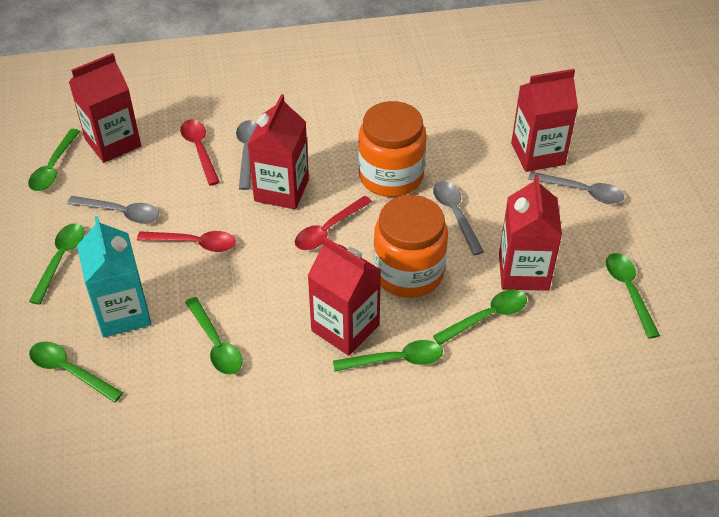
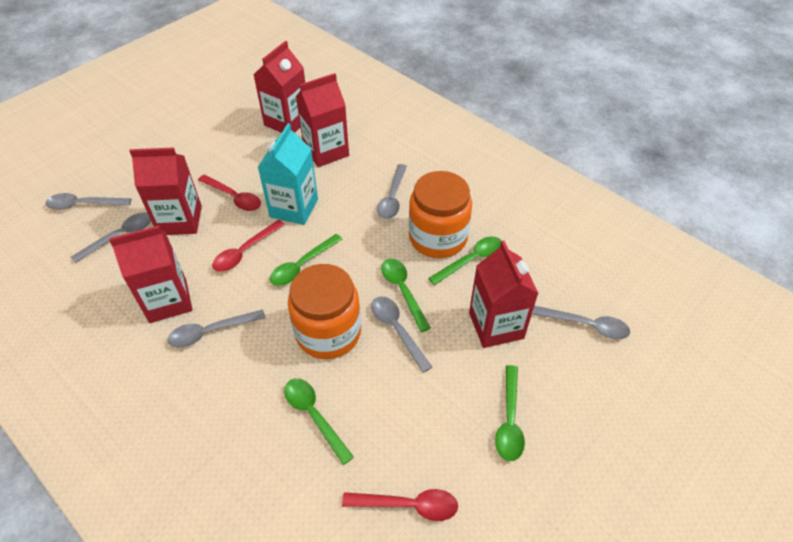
green spoon: [28,129,80,191] [29,223,85,305] [29,341,123,403] [185,297,243,375] [333,340,443,371] [433,290,527,345] [606,253,660,339] = 7 -> [270,234,343,286] [284,378,354,465] [381,259,431,332] [428,237,502,285] [495,365,525,461] = 5
grey spoon: [67,196,159,224] [236,120,257,190] [433,181,484,255] [528,172,624,204] = 4 -> [46,193,131,210] [71,212,151,263] [168,309,265,347] [371,296,432,373] [377,164,407,219] [532,306,630,339] = 6

